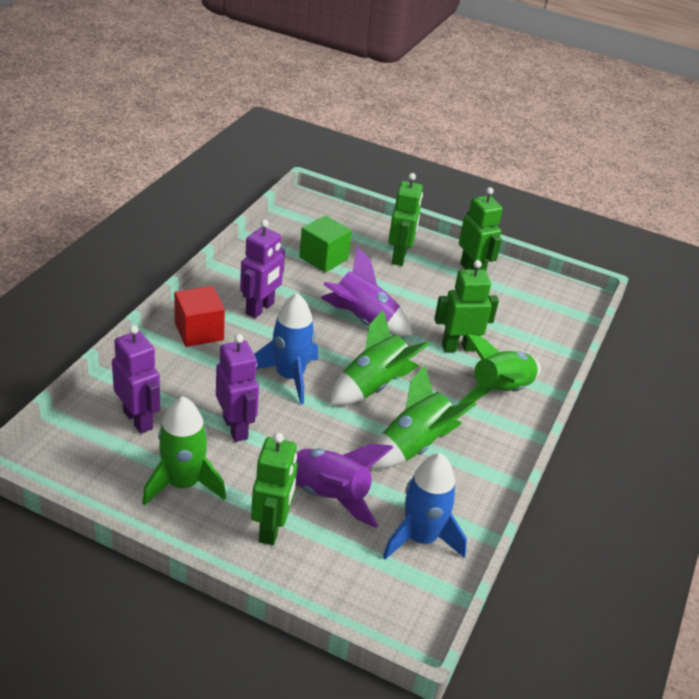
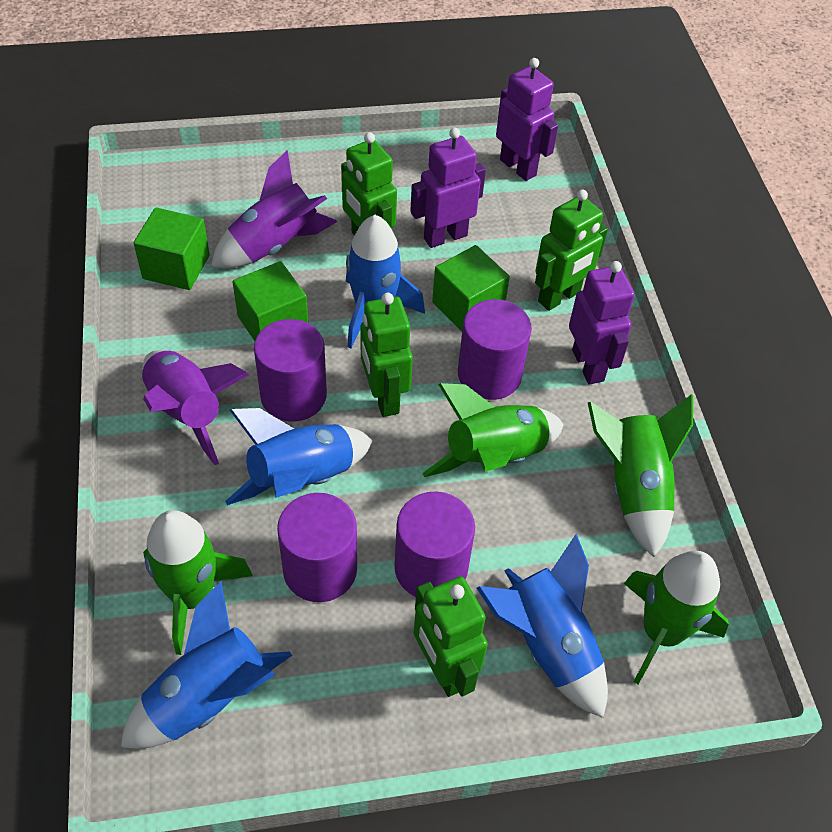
blue rocket: [254,293,318,404] [383,453,467,560] = 2 -> [121,581,292,749] [225,408,373,505] [346,215,425,348] [477,534,608,718] = 4
green cube: [299,215,352,272] = 1 -> [134,207,210,290] [233,261,308,341] [432,245,510,331] = 3
purple cylinder: none = 0 -> [254,319,327,422] [277,493,357,602] [395,491,475,597] [458,299,532,400] = 4
red cube: [174,286,225,347] = 1 -> none = 0

